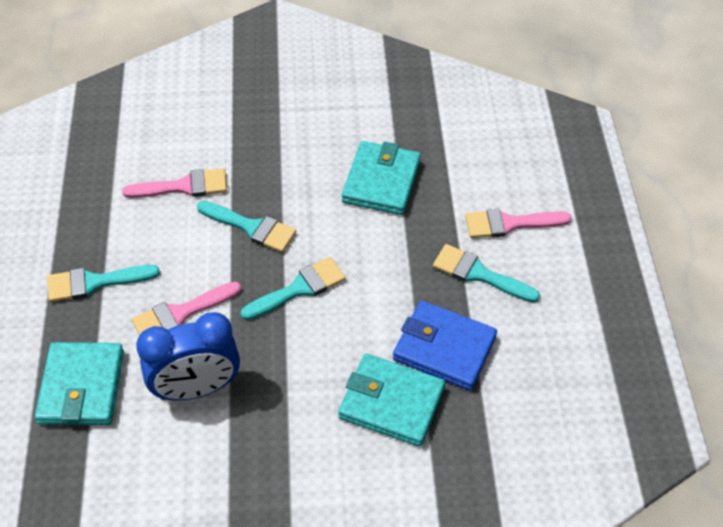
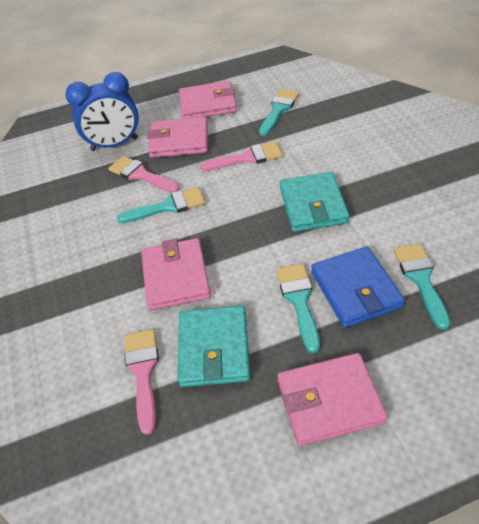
pink wallet: none = 0 -> [141,238,211,310] [147,117,208,158] [179,81,237,119] [278,353,388,446] = 4
turquoise wallet: [35,342,124,425] [338,354,445,447] [342,141,421,215] = 3 -> [178,306,251,387] [280,172,350,232] = 2

